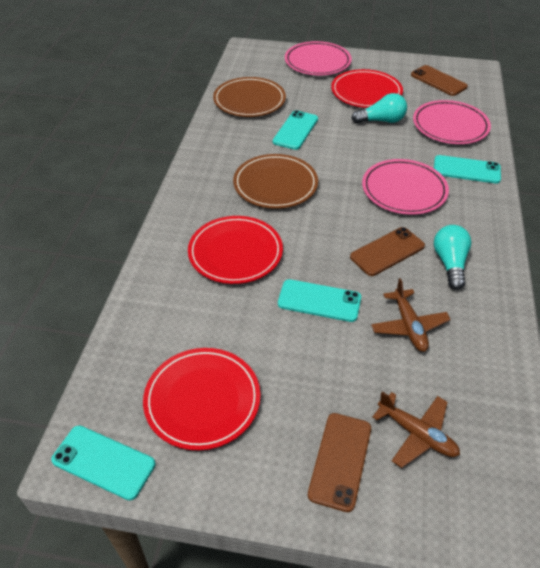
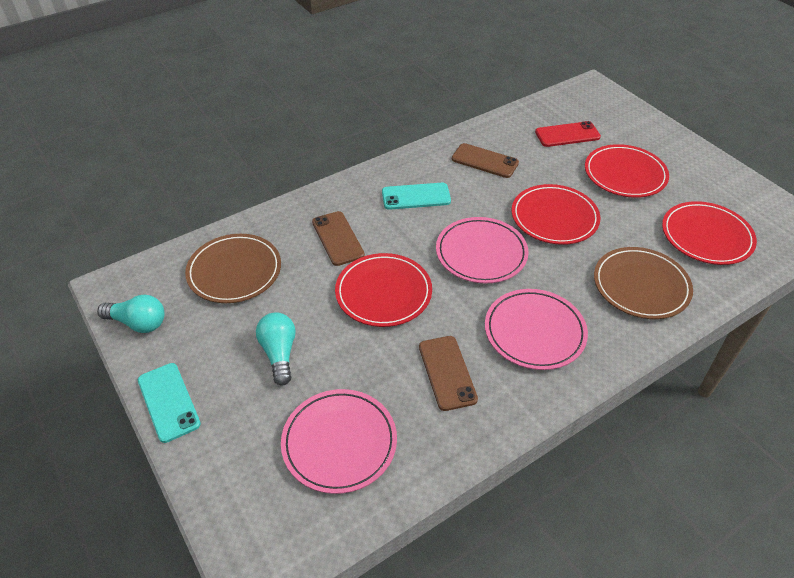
brown plane: [371,278,451,352] [372,391,460,468] = 2 -> none = 0
red phone: none = 0 -> [535,121,601,147] = 1
red plate: [143,348,260,450] [188,216,283,284] [331,69,403,108] = 3 -> [335,253,432,327] [512,184,601,245] [585,144,669,198] [662,201,757,265] = 4
turquoise phone: [51,425,155,501] [273,110,318,150] [278,279,361,322] [434,155,501,184] = 4 -> [138,363,201,443] [382,183,451,210] = 2

